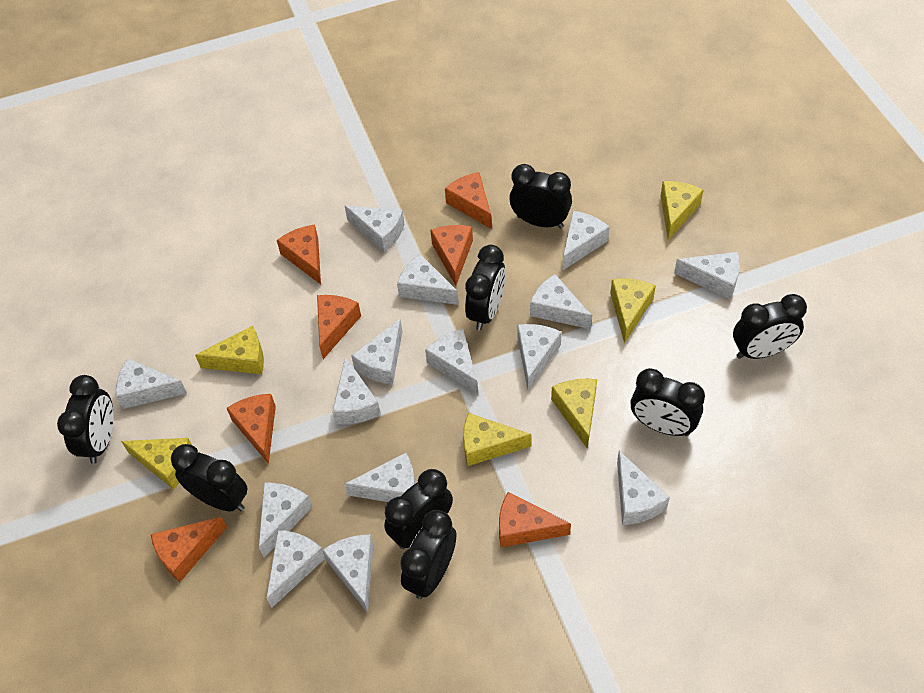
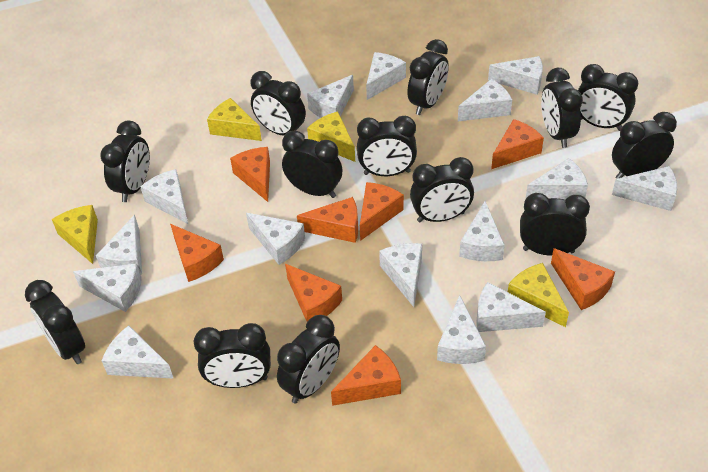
black clock: [57,375,114,464] [171,444,248,511] [384,469,453,549] [400,510,456,599] [465,245,506,330] [509,164,572,228] [631,368,705,436] [733,294,807,359] = 8 -> [25,280,85,364] [100,121,150,202] [193,323,271,388] [251,71,306,136] [277,315,340,404] [282,130,343,198] [357,116,417,176] [407,39,449,115] [410,157,474,223] [520,193,590,256] [541,68,583,148] [578,64,638,131] [612,112,677,179] = 13
orange cheese: [151,517,227,582] [227,394,276,464] [277,225,321,284] [317,295,361,359] [430,225,473,286] [445,172,492,229] [499,492,571,547] = 7 -> [170,224,224,282] [230,147,270,202] [285,264,342,322] [297,197,358,243] [331,345,401,406] [360,182,404,241] [491,119,544,169] [551,248,615,310] = 8
yellow cheese: [121,438,192,490] [195,326,264,374] [463,413,532,466] [551,379,597,449] [610,278,656,343] [661,181,703,240] = 6 -> [52,205,98,264] [207,98,262,141] [307,111,355,162] [508,263,569,327] = 4

